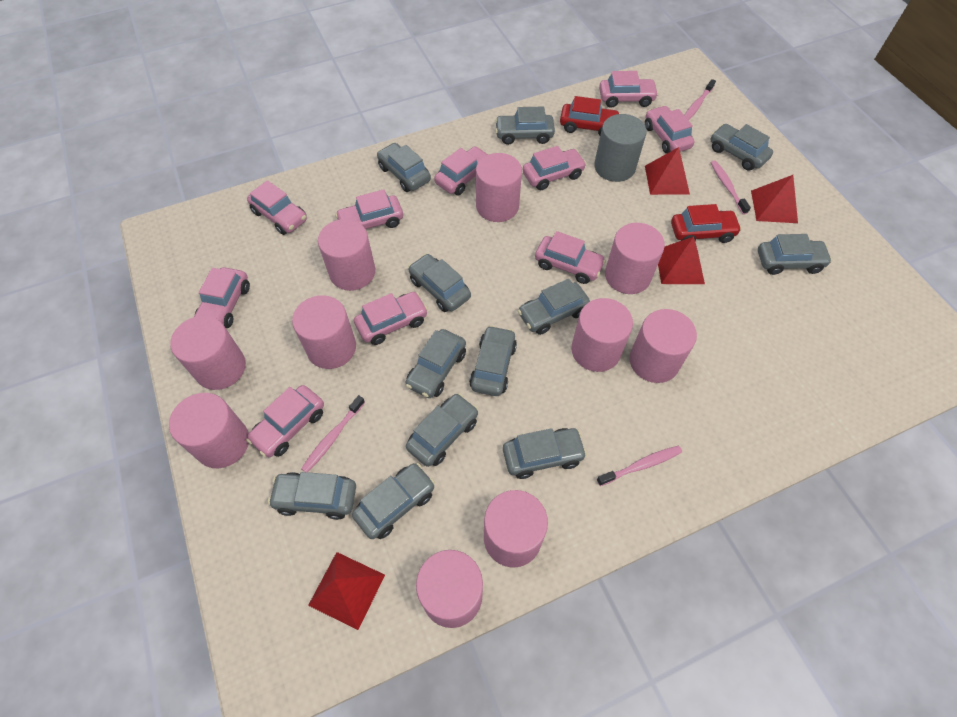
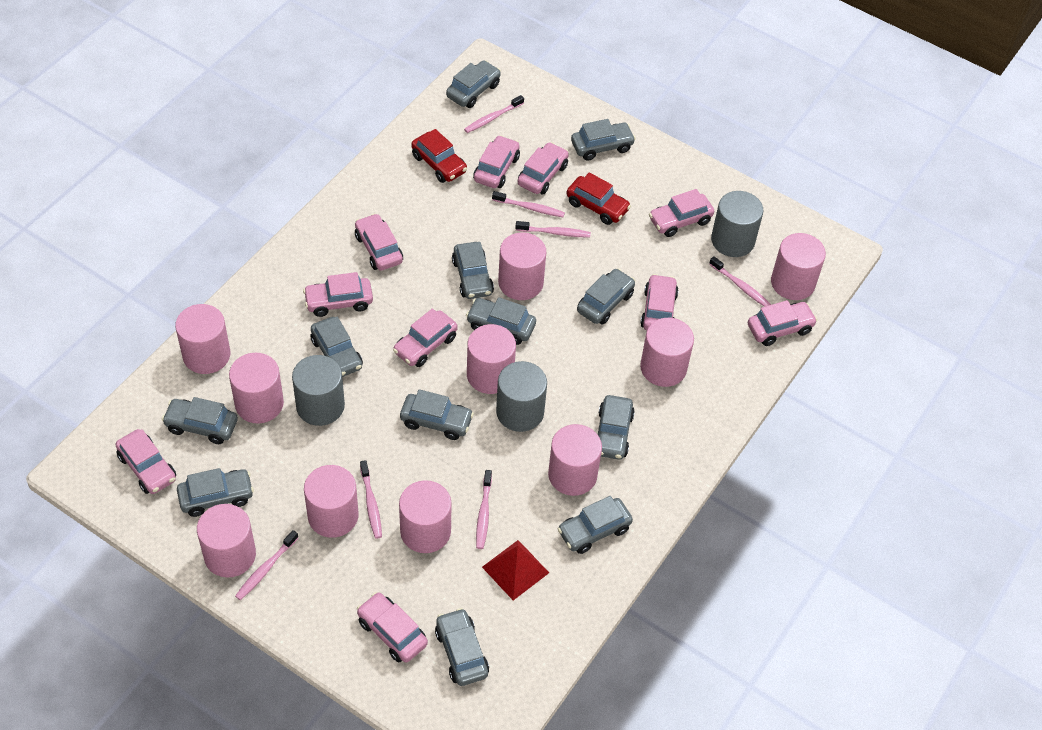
grey cylinder: [594,114,647,182] = 1 -> [292,355,345,426] [496,361,547,432] [711,191,764,257] = 3
pink toothbrush: [301,395,365,472] [597,446,682,486] [685,79,716,120] [710,160,751,215] = 4 -> [235,530,299,600] [360,460,382,539] [464,95,524,133] [476,470,492,549] [492,191,565,217] [515,221,591,237] [709,256,771,307] = 7
red pyramid: [308,552,385,630] [645,147,690,195] [658,236,705,284] [751,175,798,223] = 4 -> [482,540,549,600] = 1

